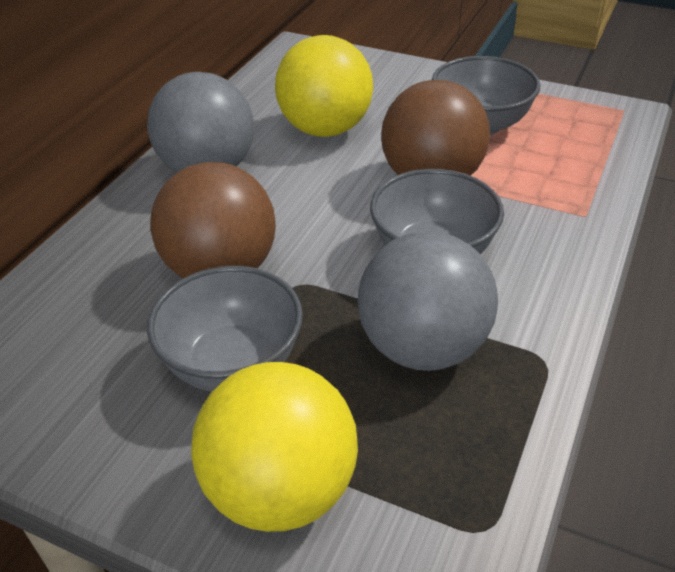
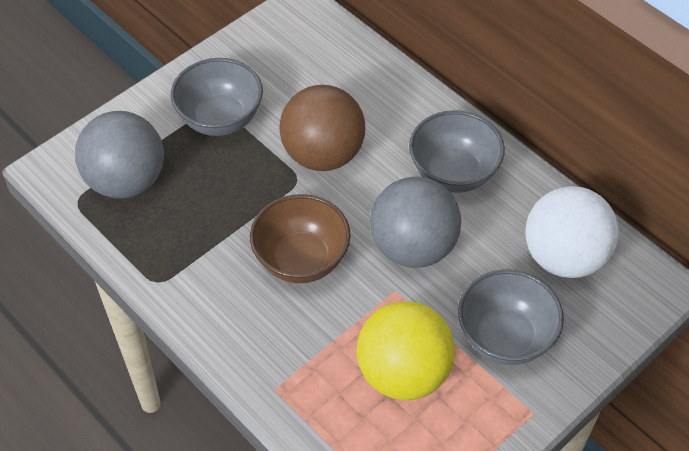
brown ball: [150,162,276,278] [381,80,490,176] = 2 -> [279,85,365,171] = 1
brown bowl: none = 0 -> [250,194,351,283] = 1
white ball: none = 0 -> [525,186,619,278] = 1
yellow ball: [191,362,358,532] [275,35,373,137] = 2 -> [357,301,455,400] = 1

